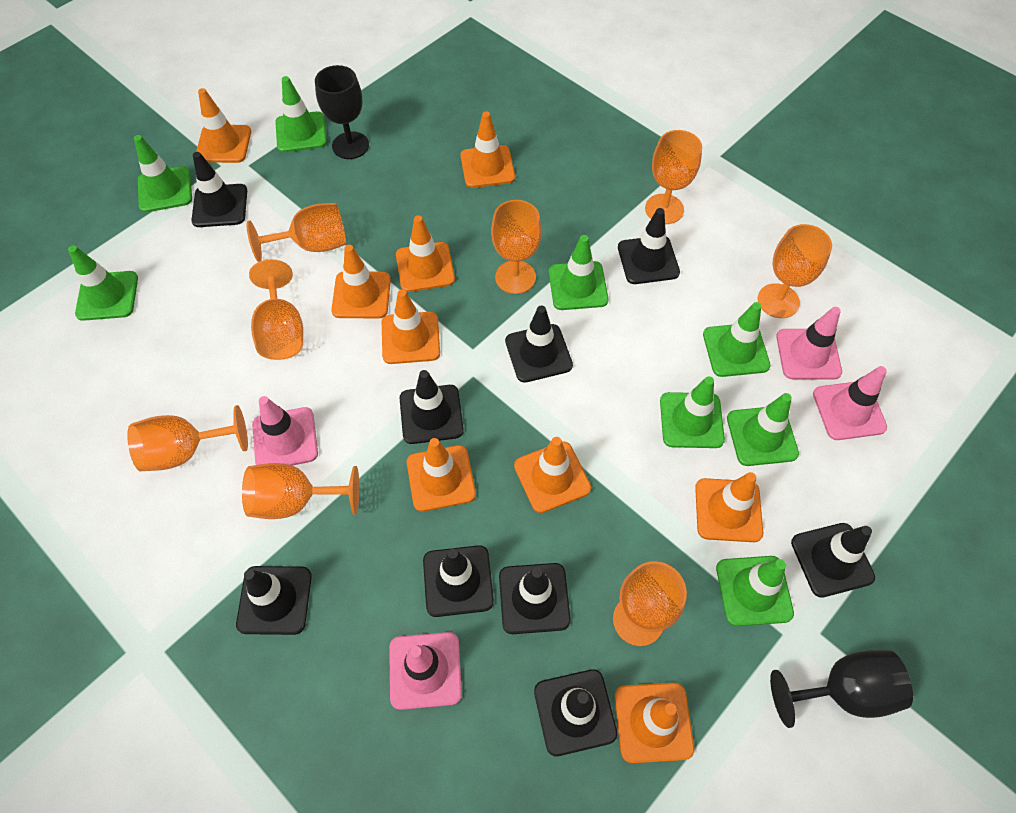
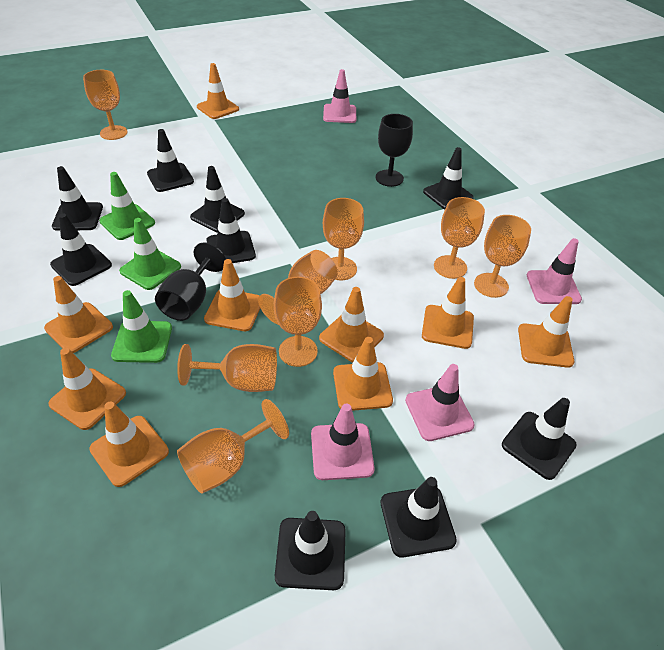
green traffic cone: [68,245,138,321] [134,135,192,212] [275,76,327,152] [549,235,608,310] [660,376,725,448] [703,302,770,377] [716,556,794,626] [727,393,799,466] = 8 -> [99,172,155,240] [111,290,172,363] [119,218,181,290] = 3

